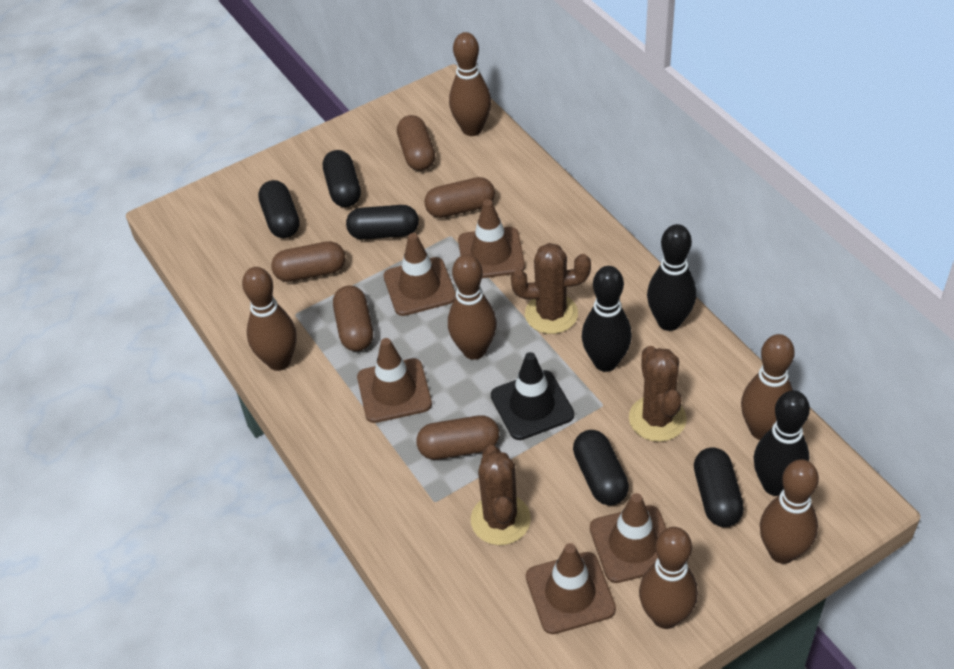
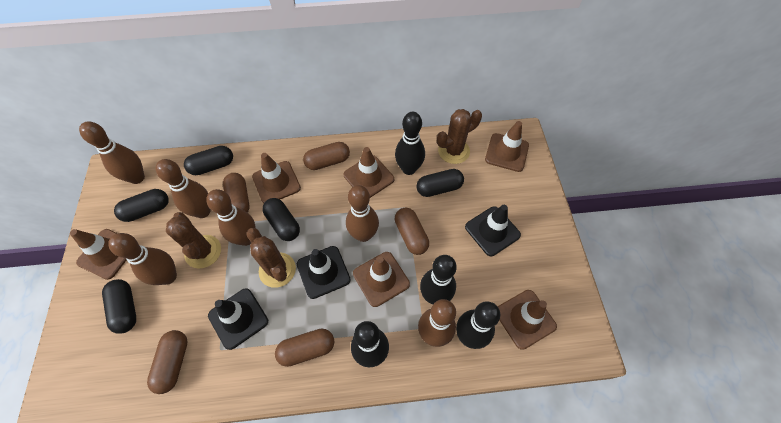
black bowling pin: [582,266,632,372] [647,224,696,331] [754,390,810,496] = 3 -> [351,321,389,367] [395,112,425,175] [420,255,457,304] [456,301,500,349] = 4
black traffic cone: [491,352,574,440] = 1 -> [208,288,268,350] [297,246,350,299] [465,205,521,256] = 3
brown traffic cone: [357,338,432,423] [383,233,456,316] [458,199,525,278] [526,543,616,634] [590,493,667,583] = 5 -> [70,229,127,280] [252,153,301,203] [344,147,394,198] [353,252,410,307] [485,121,529,172] [498,290,557,350] = 6

